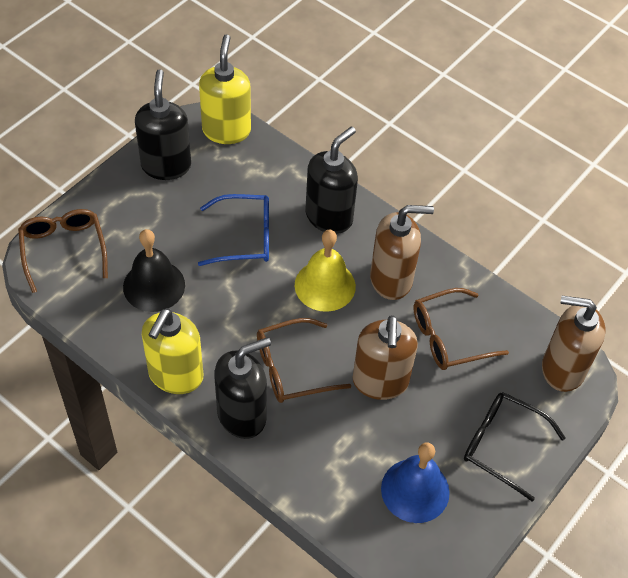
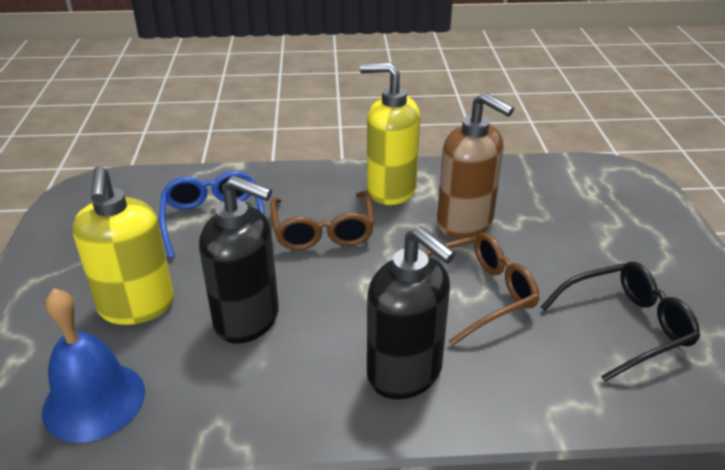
black bell: [123,229,185,312] = 1 -> none = 0
black soap dispenser: [135,69,191,180] [214,337,271,439] [305,126,358,234] = 3 -> [199,175,279,344] [367,226,456,399] = 2
brown glasses: [18,209,108,293] [257,318,351,403] [413,288,509,370] = 3 -> [270,191,374,250] [424,232,539,346] = 2
brown soap dispenser: [353,315,418,400] [370,205,434,300] [542,295,605,392] = 3 -> [437,92,514,239] = 1
yellow bell: [295,229,356,312] = 1 -> none = 0

